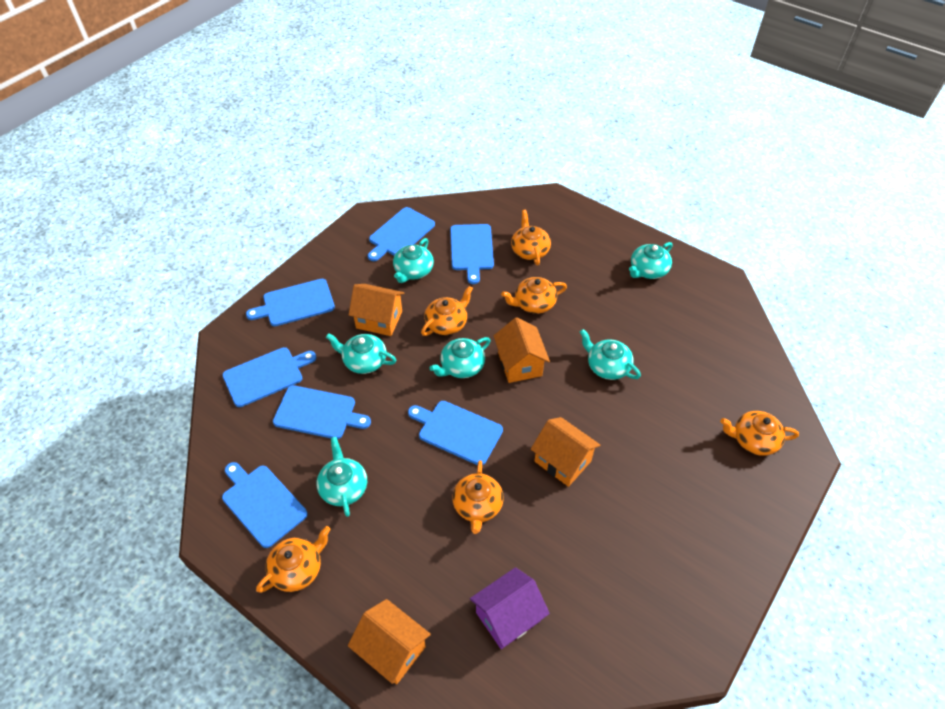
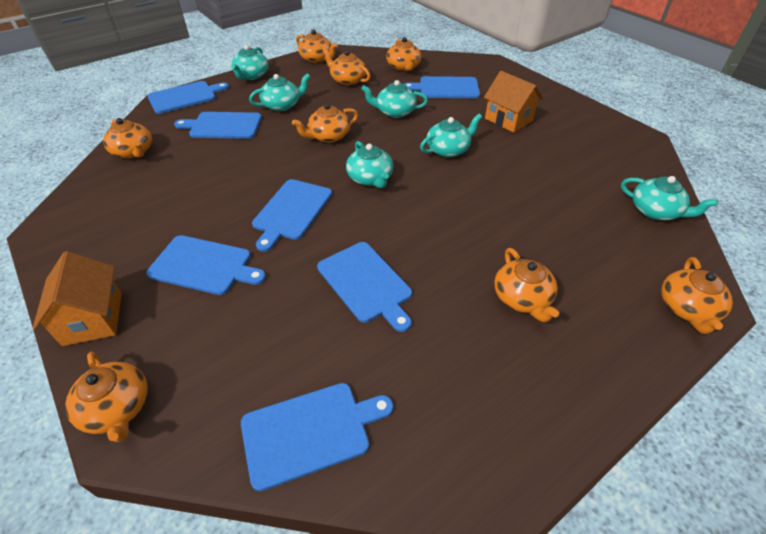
orange house: [348,599,431,684] [349,284,404,336] [494,317,550,383] [531,417,601,487] = 4 -> [33,251,122,346] [484,71,543,133] = 2
orange teapot: [256,526,331,593] [421,286,473,336] [452,460,504,534] [501,277,567,314] [511,210,551,265] [720,411,799,456] = 6 -> [65,352,148,442] [103,118,152,159] [292,103,358,143] [296,29,338,63] [323,48,371,86] [386,37,421,71] [494,248,559,322] [661,257,733,334] = 8
purple house: [470,567,550,649] = 1 -> none = 0

